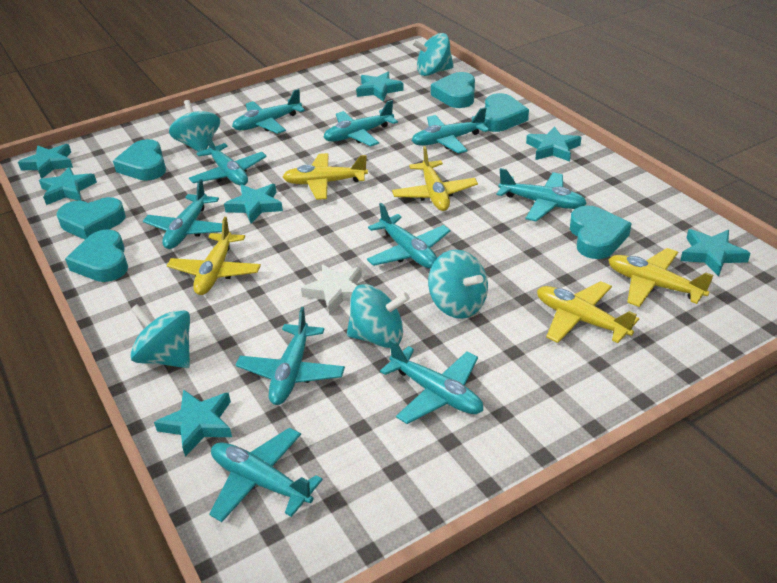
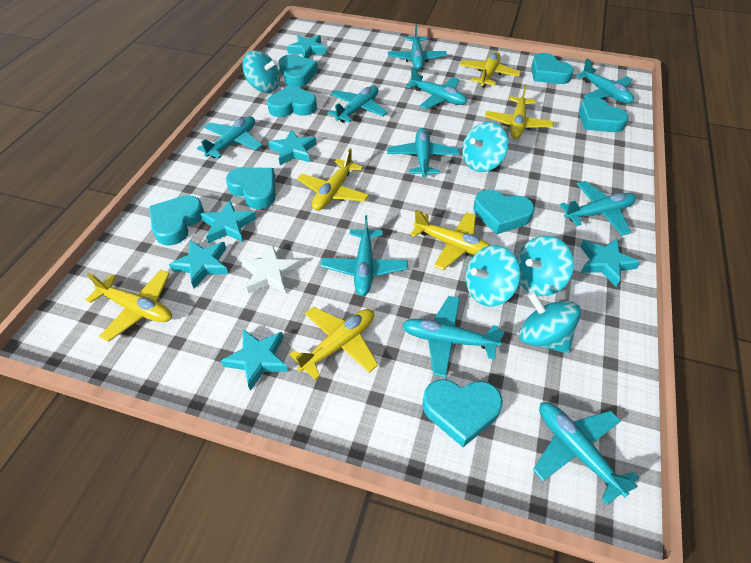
turquoise heart: [57,197,126,240] [65,229,128,282] [113,139,166,181] [431,72,475,108] [485,93,529,132] [570,206,632,259] = 6 -> [149,195,204,246] [226,167,275,209] [267,85,317,117] [279,54,318,87] [422,379,503,447] [474,190,534,235] [531,53,574,84] [579,97,629,132] = 8
turquoise star: [18,144,73,179] [39,167,97,205] [154,389,232,457] [224,184,283,223] [356,72,404,101] [526,126,581,162] [680,229,751,276] = 7 -> [169,240,228,289] [201,200,256,243] [221,329,288,391] [268,130,317,165] [287,35,326,58] [580,238,640,287] = 6
yellow plane: [167,217,261,295] [283,153,368,200] [392,146,478,211] [537,281,639,343] [608,248,714,307] = 5 -> [86,270,172,342] [289,307,378,380] [297,148,369,211] [410,210,491,270] [460,51,521,88] [485,84,554,139] = 6

